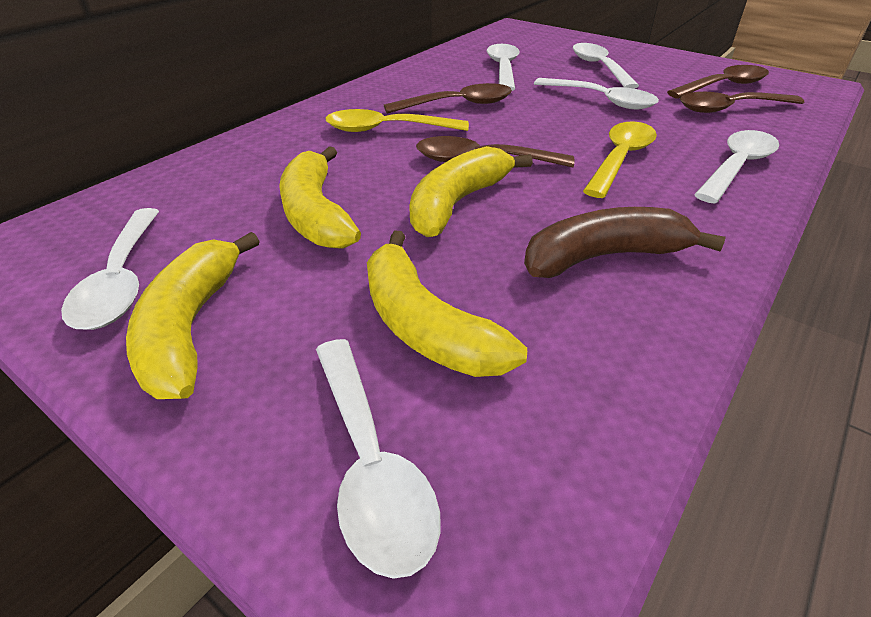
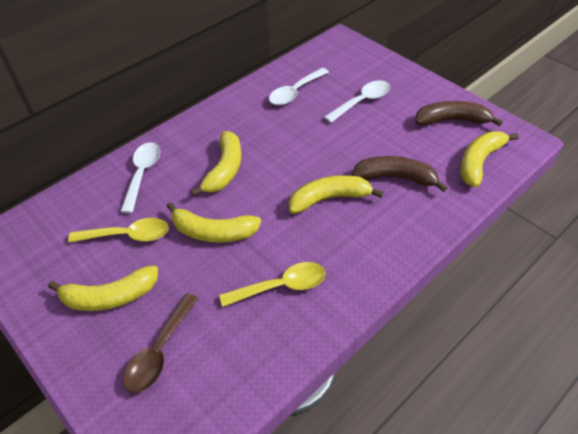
brown banana: [524,207,726,278] = 1 -> [352,156,448,192] [415,101,503,126] = 2
brown spoon: [384,83,512,114] [416,136,574,167] [667,65,769,99] [680,92,804,113] = 4 -> [123,293,199,393] = 1
white spoon: [61,208,159,330] [316,339,441,579] [487,44,519,91] [534,78,659,109] [573,43,639,89] [694,130,779,204] = 6 -> [120,142,160,213] [269,68,329,105] [324,80,390,123] = 3
yellow banana: [126,232,260,399] [279,146,361,249] [367,230,527,377] [409,146,533,237] = 4 -> [48,265,158,311] [166,202,261,243] [190,131,241,196] [289,175,384,214] [460,131,519,187] = 5

